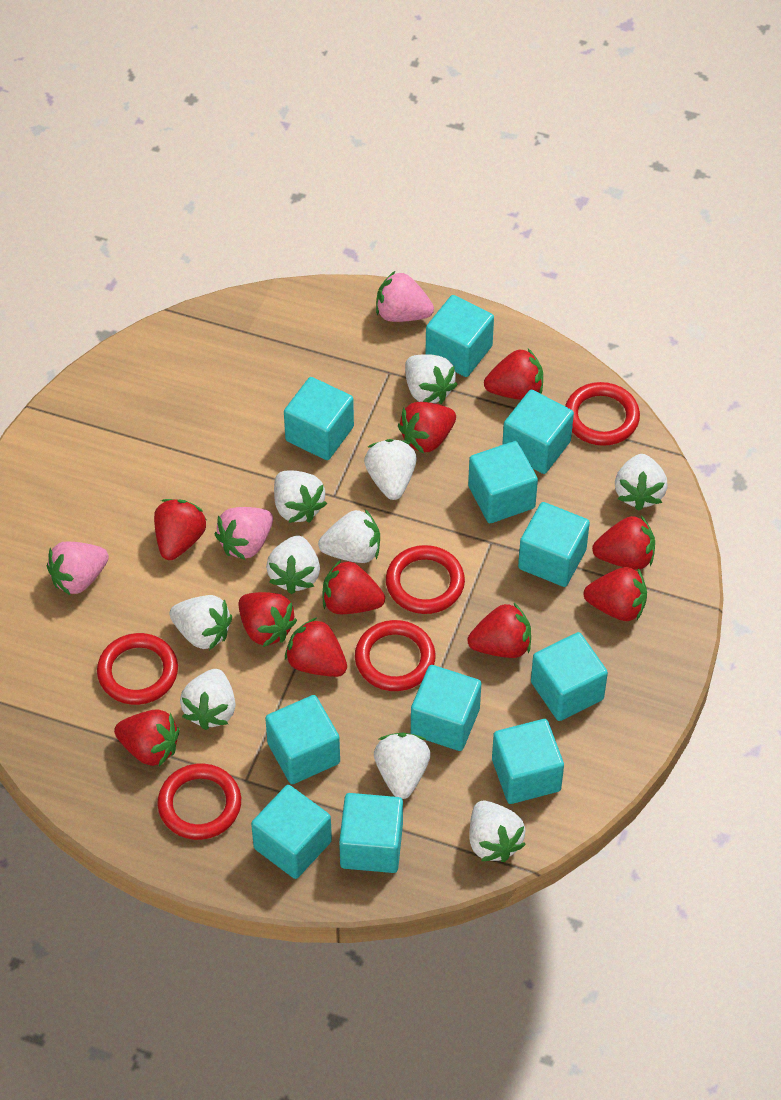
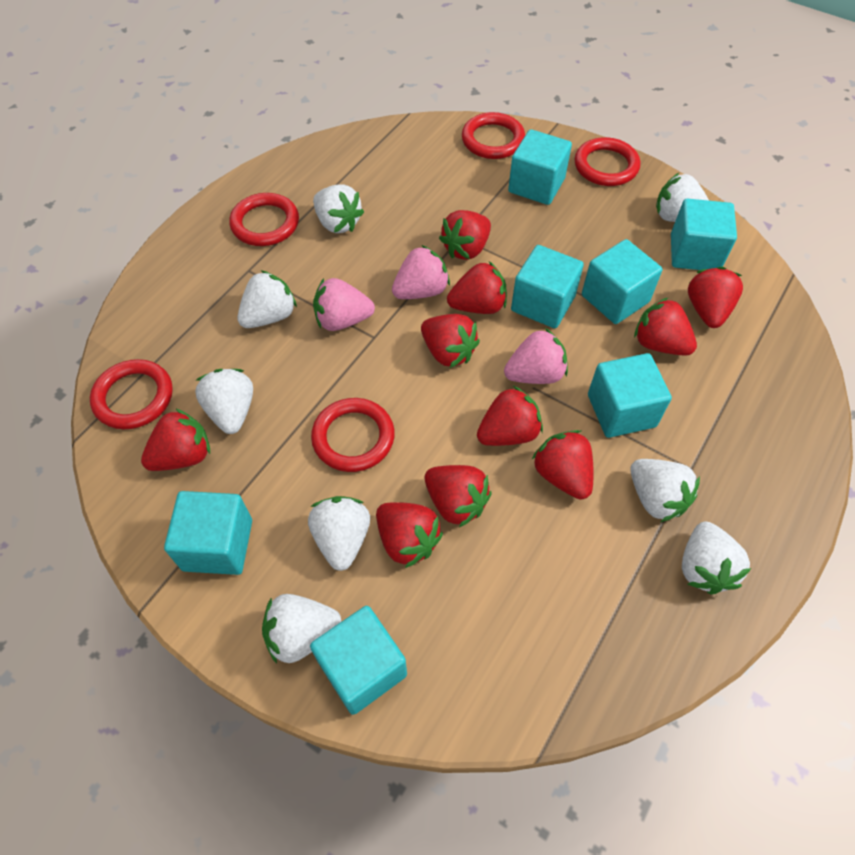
turquoise cube: [251,785,332,879] [265,695,340,784] [284,377,354,460] [339,793,403,873] [411,665,481,751] [425,295,494,377] [468,441,538,523] [492,719,564,804] [502,390,574,474] [518,502,590,587] [531,632,608,721] = 11 -> [164,491,252,575] [310,606,407,715] [508,129,572,205] [511,245,584,328] [582,239,662,324] [588,353,672,438] [671,199,737,270] = 7
white strawberry: [169,595,232,650] [180,669,236,730] [266,535,320,594] [274,471,327,523] [318,509,380,563] [364,439,417,500] [374,733,430,799] [405,354,458,404] [469,801,526,862] [615,454,667,511] = 10 -> [195,369,253,434] [237,270,297,328] [262,594,341,663] [308,496,370,571] [313,184,364,233] [630,459,700,522] [656,173,709,222] [682,522,751,595] = 8

